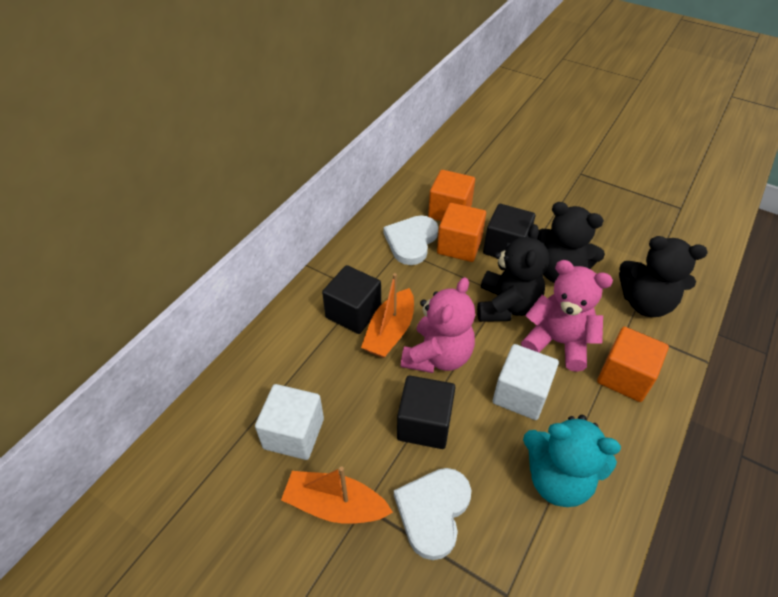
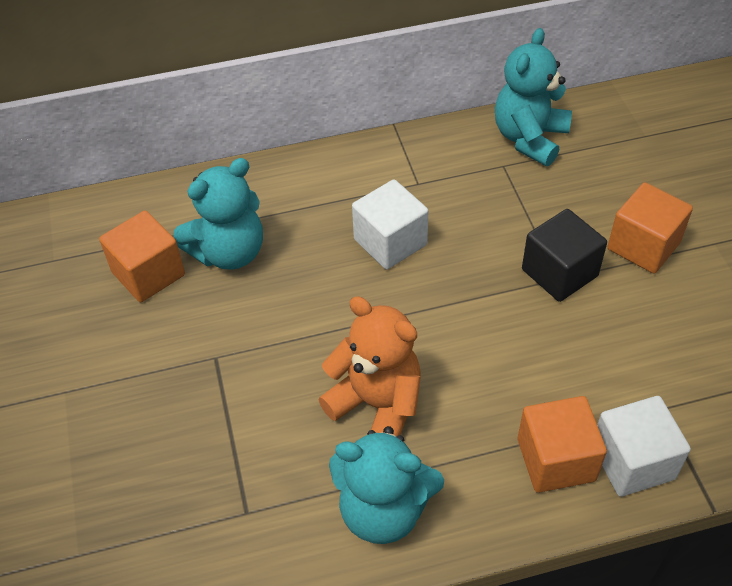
black cube: [322,265,381,334] [397,376,456,449] [483,204,535,257] = 3 -> [522,209,607,302] = 1
black teddy bear: [477,224,549,322] [537,202,605,283] [619,236,708,317] = 3 -> none = 0
orange boat: [281,466,393,524] [361,273,414,358] = 2 -> none = 0
orange teddy bear: none = 0 -> [318,296,421,437] = 1
pink teddy bear: [401,277,475,373] [521,260,613,372] = 2 -> none = 0
turquoise teddy bear: [523,415,621,507] = 1 -> [174,158,263,270] [329,426,444,544] [495,28,572,166] = 3
white heart: [383,215,438,265] [394,468,471,560] = 2 -> none = 0

